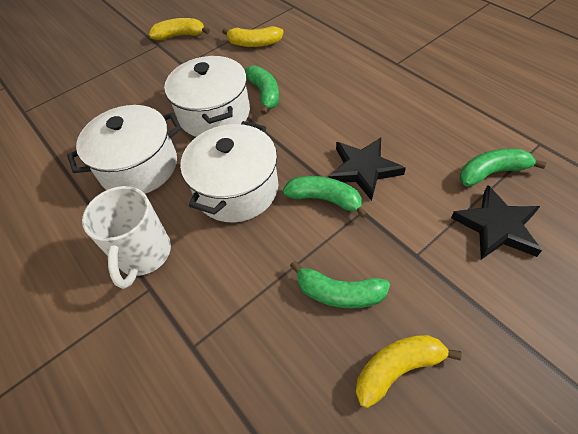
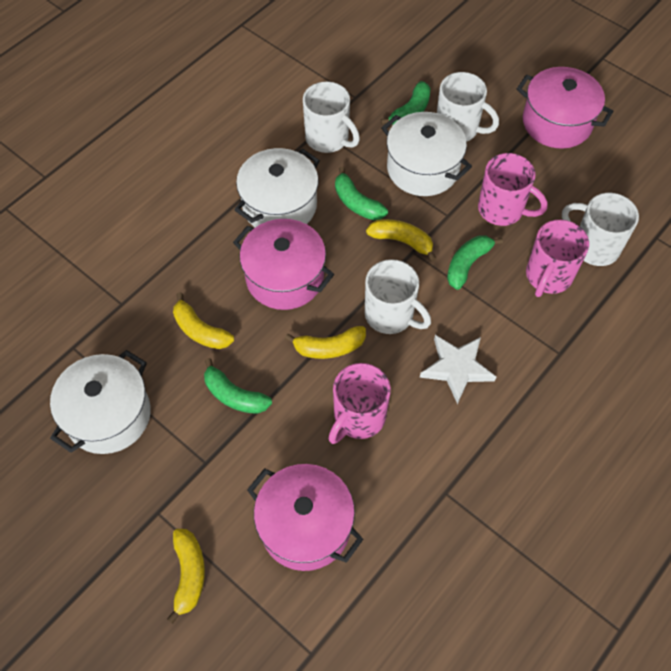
black star: [328,137,406,201] [451,185,542,260] = 2 -> none = 0
pink mug: none = 0 -> [328,363,391,444] [478,153,548,226] [526,220,589,297] = 3
pink pot: none = 0 -> [233,219,334,310] [247,464,363,571] [517,67,614,149] = 3
white mug: [82,186,171,289] = 1 -> [303,81,360,153] [365,259,431,334] [437,72,499,141] [562,193,639,266] = 4
white star: none = 0 -> [420,335,496,404] = 1
yellow banana: [149,18,210,40] [222,26,284,47] [356,335,462,408] = 3 -> [167,529,205,624] [173,292,234,349] [285,326,366,359] [366,219,437,261] = 4

